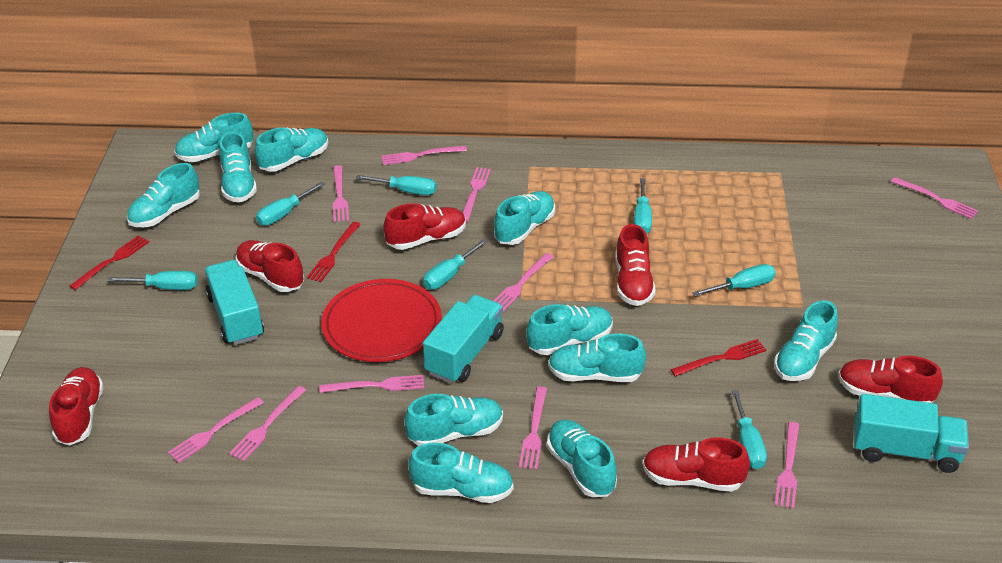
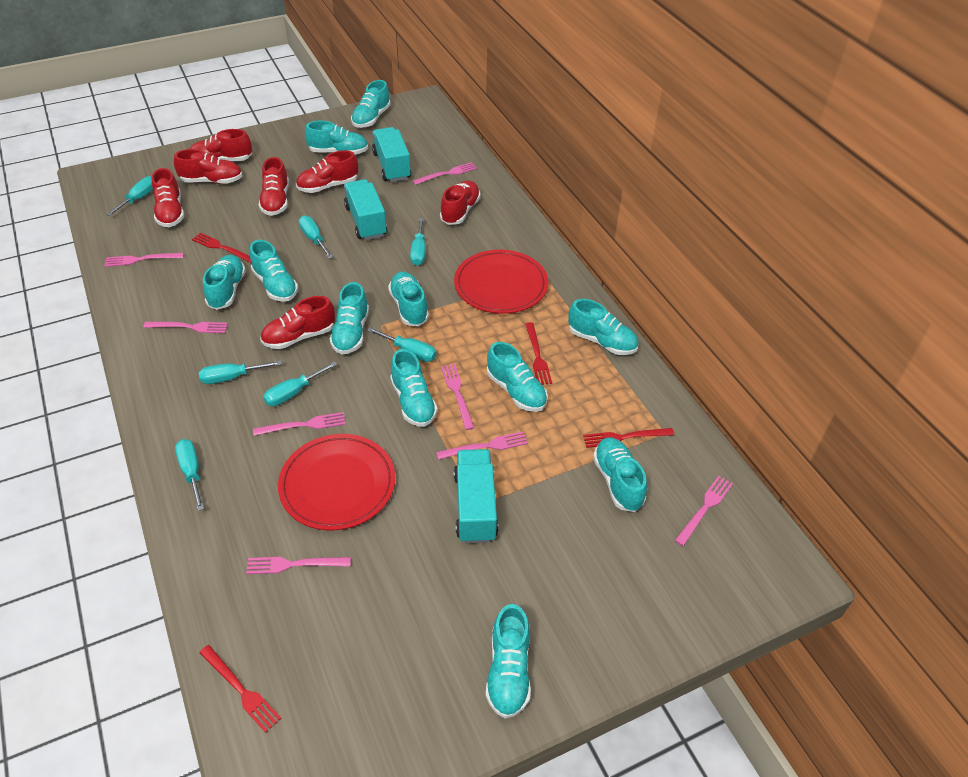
pink fork: [168,397,264,463] [229,386,306,462] [319,375,424,393] [333,165,349,222] [381,146,467,165] [462,167,491,222] [494,253,553,312] [519,387,547,469] [775,422,799,509] [891,177,978,219] = 10 -> [104,253,184,267] [143,322,228,333] [246,557,351,574] [253,412,346,436] [413,162,477,185] [436,432,528,460] [441,364,474,430] [675,476,733,546] = 8
red fork: [70,235,149,290] [307,222,361,282] [670,339,766,377] = 3 -> [192,233,251,263] [199,645,281,733] [525,322,552,385] [583,428,674,448] = 4
red plate: [321,279,442,362] = 1 -> [278,434,395,530] [454,250,548,314] = 2
red shoe: [49,367,104,446] [236,240,304,292] [384,203,466,250] [615,224,656,306] [642,437,750,492] [838,356,943,403] = 6 -> [152,168,184,227] [174,149,242,184] [190,129,252,161] [259,157,289,216] [260,296,335,349] [296,150,358,193] [440,180,481,225] = 7

